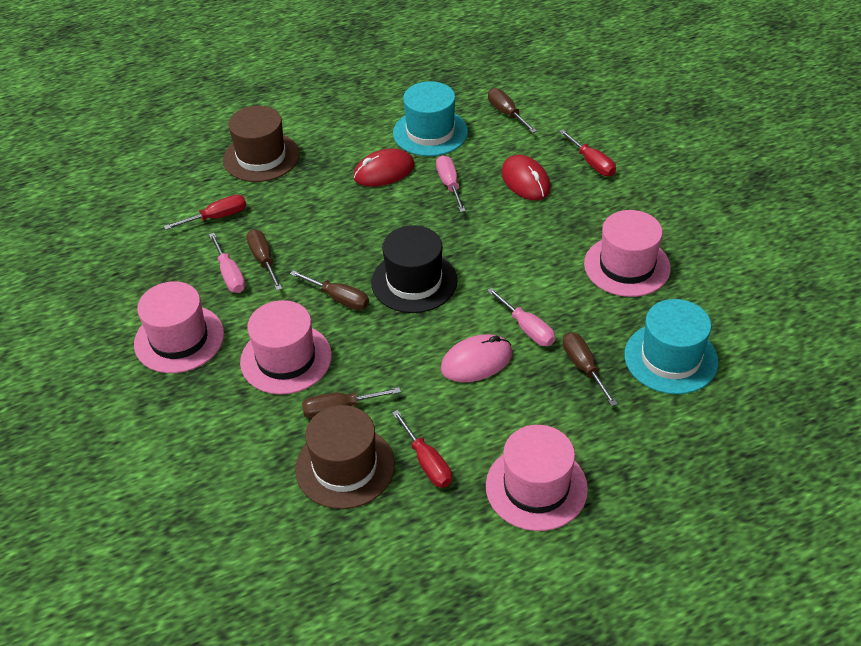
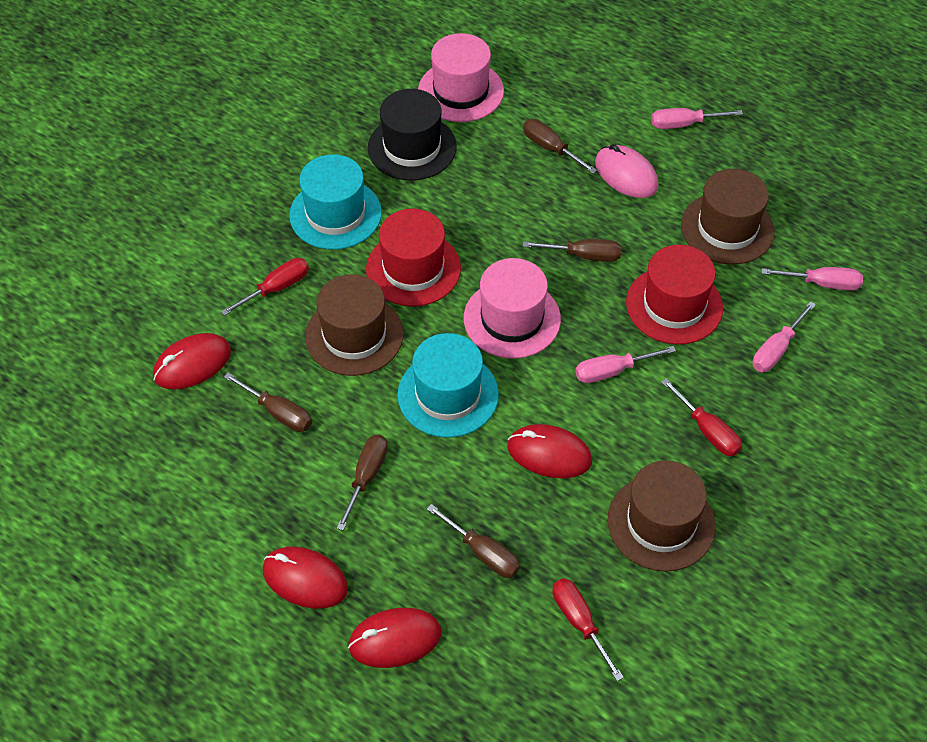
brown hat: [223,106,300,182] [295,405,395,509] = 2 -> [305,274,404,376] [608,460,715,572] [681,169,774,265] = 3
pink hat: [134,281,224,373] [240,300,332,394] [486,425,588,531] [584,210,671,297] = 4 -> [418,33,504,122] [464,258,561,359] = 2
pink screwdriver: [209,233,245,293] [436,155,466,212] [487,288,555,346] = 3 -> [575,346,676,383] [651,108,743,129] [752,301,816,372] [761,267,863,291] = 4
red hat: none = 0 -> [366,209,461,307] [626,245,723,344] = 2
red mouse: [353,148,415,187] [501,155,551,200] = 2 -> [153,333,231,389] [263,547,348,609] [348,608,441,668] [507,424,592,478] = 4

